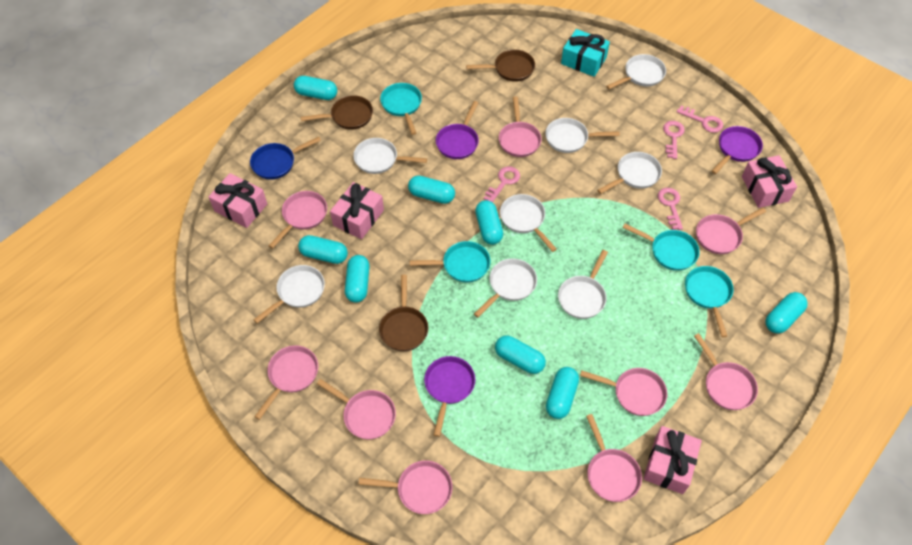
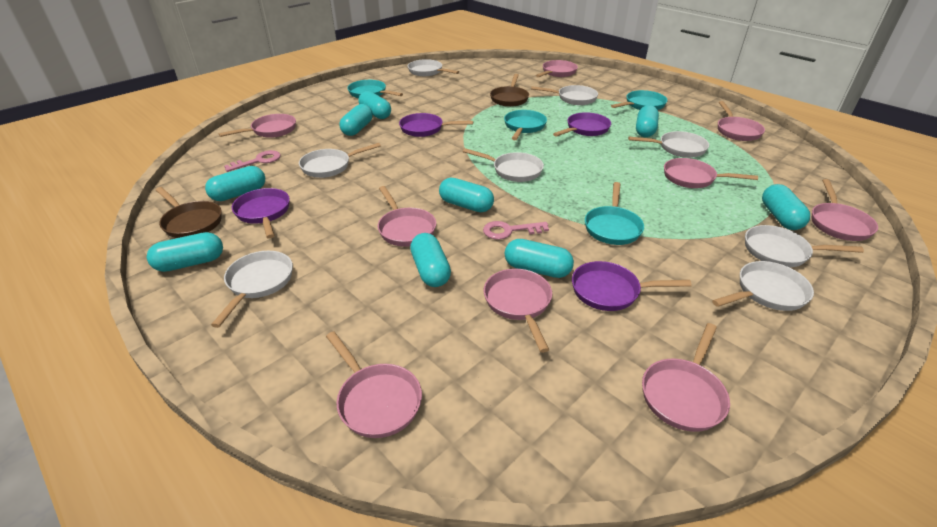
blue pan: [250,137,321,180] = 1 -> none = 0
brown pan: [301,95,373,130] [379,275,428,351] [466,49,535,82] = 3 -> [156,187,222,238] [490,74,529,107] = 2
pink gift: [209,173,267,228] [330,182,384,239] [643,426,702,494] [742,155,797,208] = 4 -> none = 0
pink key: [484,166,520,203] [658,188,683,230] [663,121,685,159] [676,106,723,133] = 4 -> [224,150,281,172] [483,221,549,240] = 2
purple pan: [424,356,475,437] [436,101,479,159] [712,126,763,174] = 3 -> [232,188,290,239] [399,113,473,137] [553,112,611,137] [572,261,692,311] = 4
turquoise capsule: [294,76,337,100] [298,235,348,264] [345,255,370,303] [408,176,455,204] [475,200,503,245] [495,335,546,374] [546,367,579,419] [765,292,808,334] = 8 -> [147,232,223,272] [205,166,265,201] [340,104,373,136] [359,91,391,119] [410,233,451,287] [439,178,494,212] [505,239,574,278] [636,105,659,137] [762,184,810,230] = 9
turquoise gift: [561,29,610,77] = 1 -> none = 0

